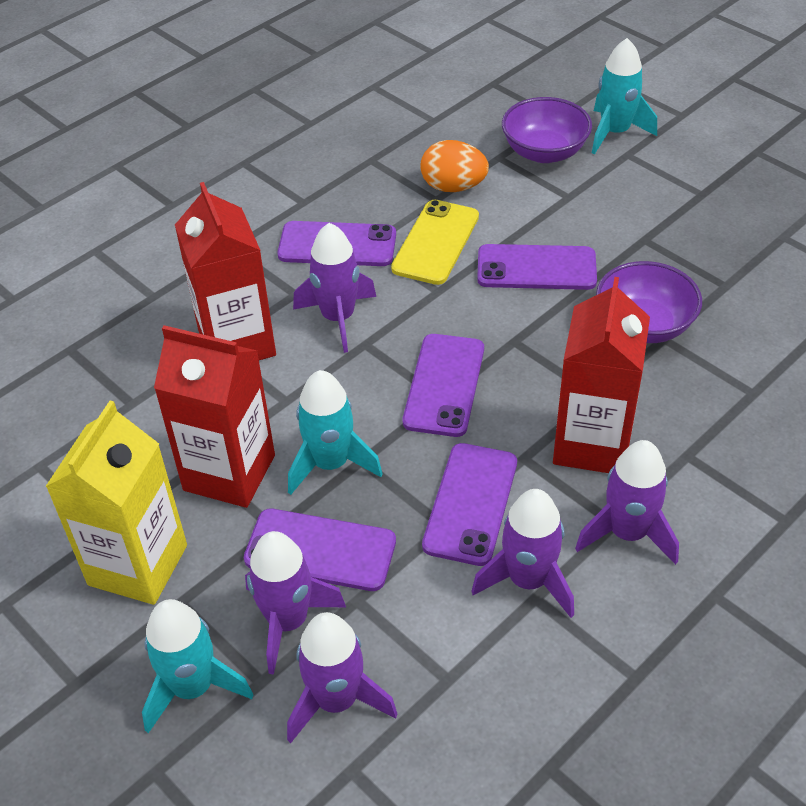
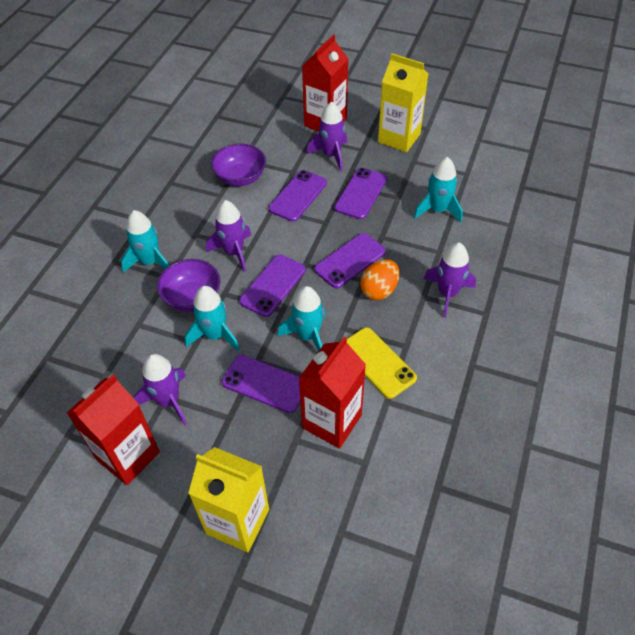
purple rocket: [245,531,346,675] [287,612,397,743] [293,223,376,353] [471,489,574,618] [575,440,679,565] = 5 -> [134,354,187,425] [206,200,252,272] [307,102,347,172] [424,242,476,317] = 4
turquoise rocket: [142,599,253,733] [288,370,382,495] [592,38,657,154] = 3 -> [121,210,169,272] [185,286,240,351] [278,286,326,351] [414,157,463,222] = 4
yellow carton: [45,401,187,605] = 1 -> [188,447,269,552] [378,53,428,152] = 2

